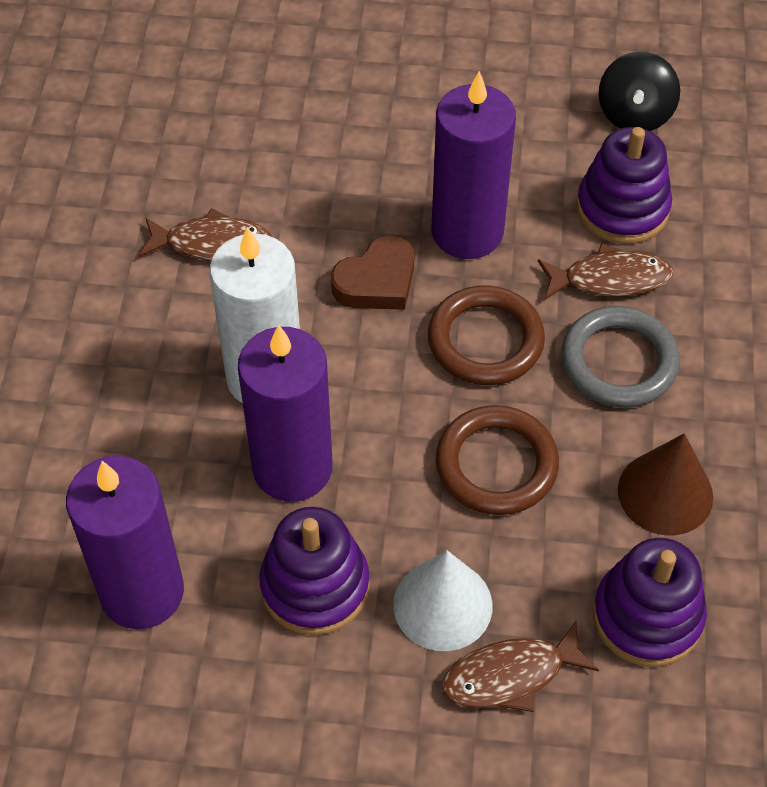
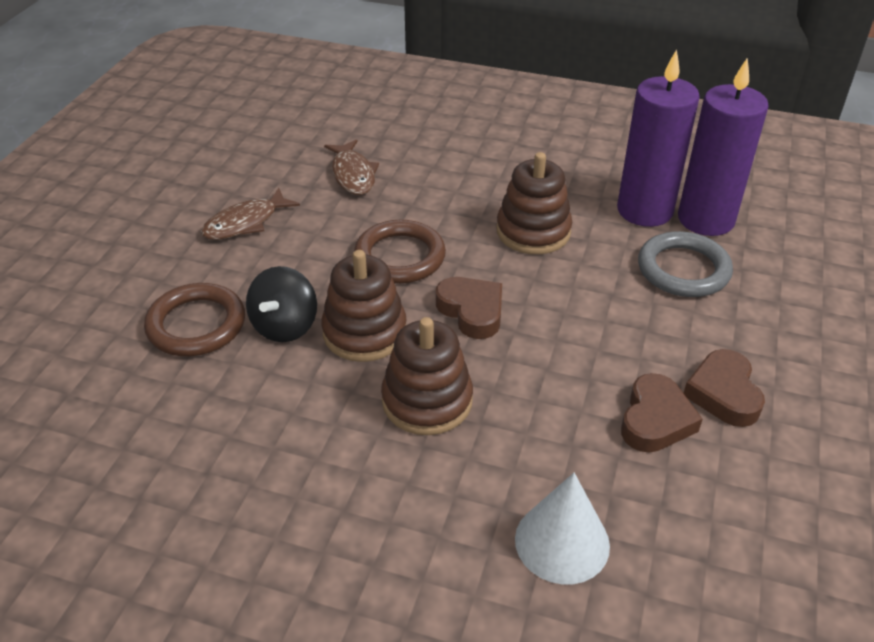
brown cone: [618,433,713,535] = 1 -> none = 0
brown fish: [139,208,272,260] [442,621,599,712] [538,243,673,301] = 3 -> [201,188,300,240] [324,140,379,195] = 2
brown heart: [331,235,414,310] = 1 -> [436,277,502,339] [621,373,703,453] [684,349,765,427] = 3
brown stacking toy: none = 0 -> [321,250,406,362] [381,317,473,435] [496,152,572,254] = 3
purple candle: [66,456,184,629] [238,324,333,502] [432,71,516,259] = 3 -> [617,49,700,227] [678,58,769,236] = 2
purple stacking toy: [259,507,370,635] [576,127,672,244] [593,538,707,667] = 3 -> none = 0
white candle: [209,227,300,404] = 1 -> none = 0

